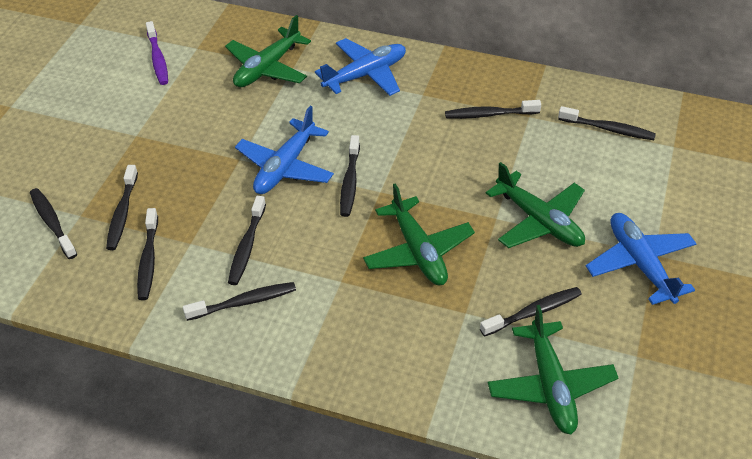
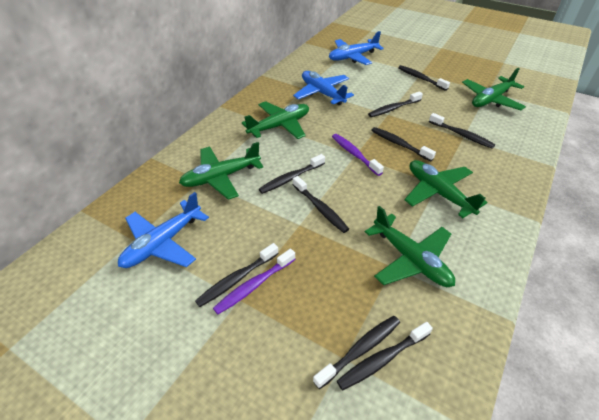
green plane: [225,15,311,87] [363,183,475,285] [486,162,585,248] [487,305,618,434] = 4 -> [179,142,264,200] [242,101,309,139] [365,206,455,287] [404,160,488,218] [462,68,526,110] = 5
purple toothbrush: [146,21,168,85] = 1 -> [213,249,295,314] [332,134,384,176] = 2

